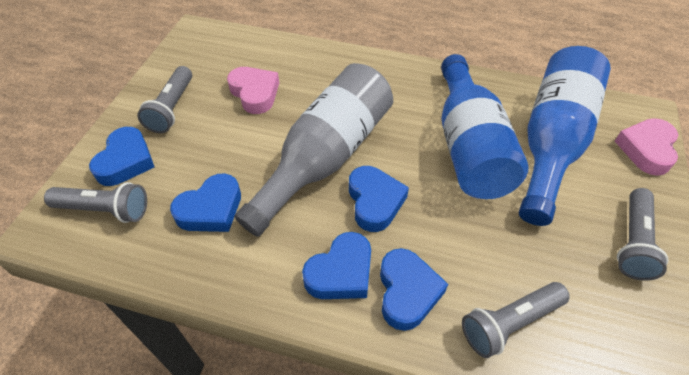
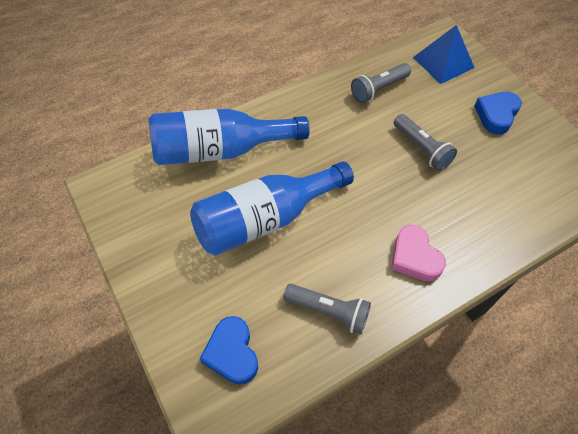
blue heart: [89,127,154,186] [170,173,241,232] [302,232,371,299] [349,166,409,232] [380,248,448,331] = 5 -> [200,316,258,385] [474,92,522,134] = 2
blue pyramid: none = 0 -> [413,25,475,84] = 1
grey bottle: [234,63,393,237] = 1 -> none = 0
grey flashlight: [44,182,147,223] [137,66,192,133] [462,282,570,358] [617,188,668,281] = 4 -> [283,284,371,335] [351,63,411,103] [394,114,457,171] = 3
pink heart: [227,67,279,114] [615,118,678,176] = 2 -> [391,225,446,281] = 1

